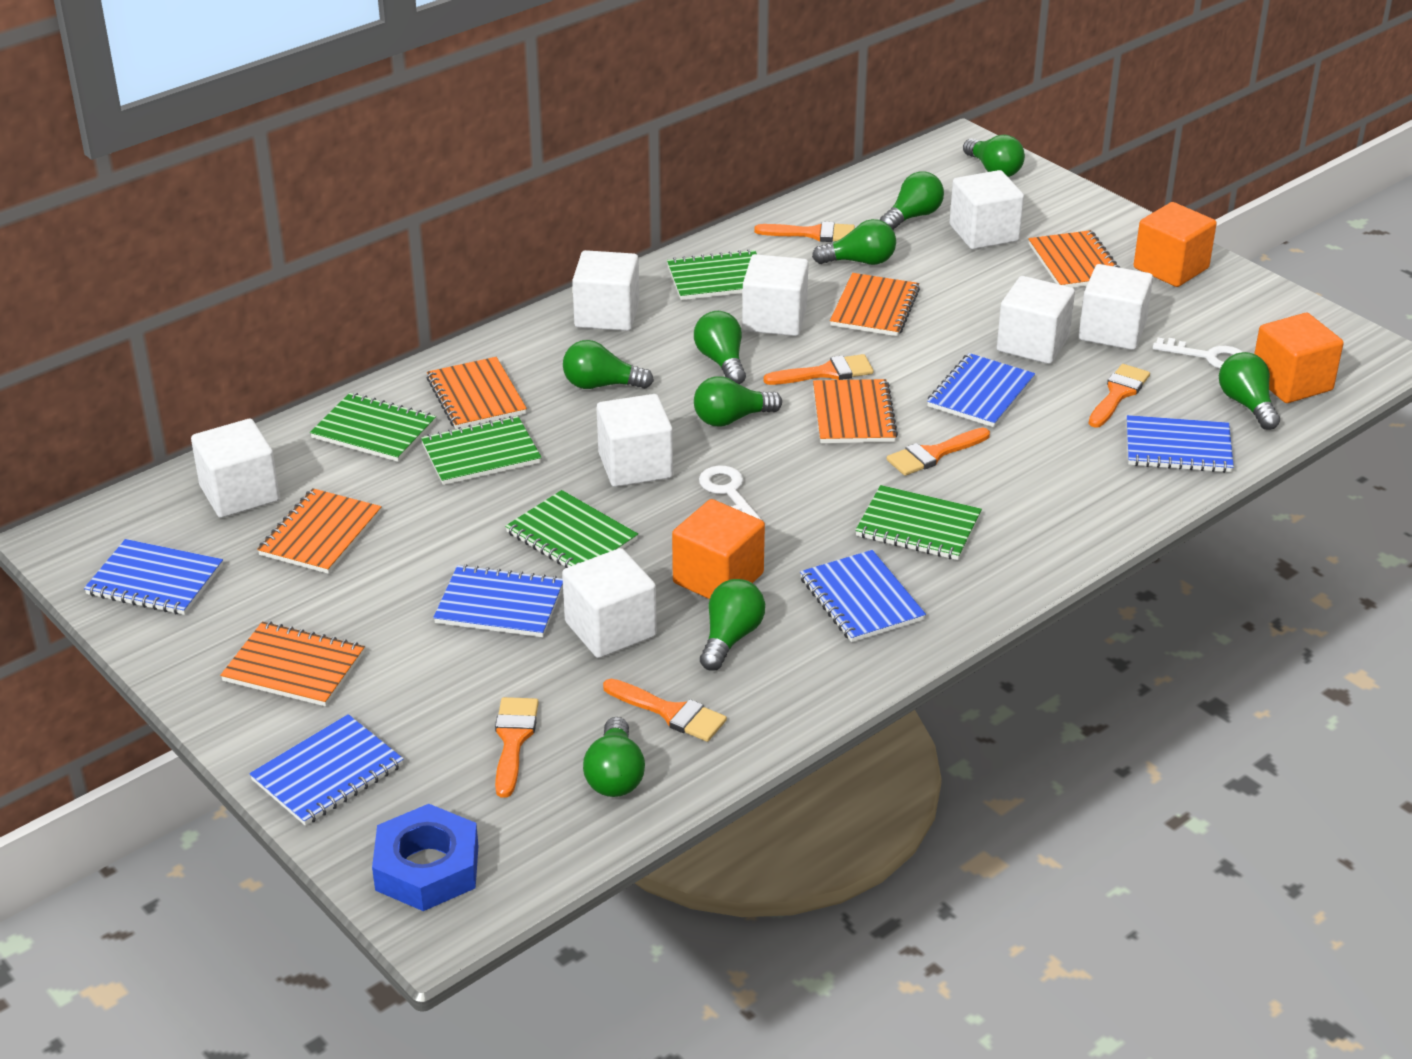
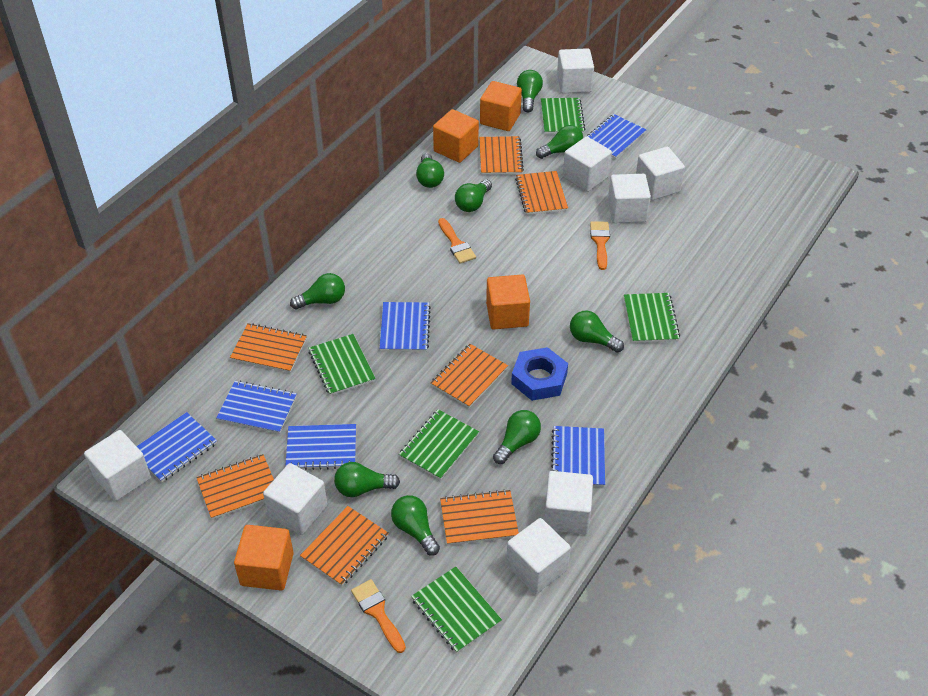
orange brush: [495,697,539,798] [603,679,727,742] [754,222,855,242] [763,354,874,385] [887,428,990,476] [1088,364,1150,428] = 6 -> [351,579,406,653] [438,218,476,264] [590,221,610,270] = 3
orange cube: [672,499,765,599] [1133,202,1217,287] [1254,313,1344,403] = 3 -> [234,525,294,591] [433,109,479,163] [480,81,522,131] [486,274,530,330] = 4
orange notebook: [220,621,365,706] [257,488,382,574] [427,357,527,429] [813,379,898,443] [830,273,920,336] [1028,230,1120,288] = 6 -> [196,454,274,520] [230,323,307,373] [300,506,389,586] [431,344,508,408] [440,489,519,545] [479,136,524,175] [515,171,568,215] = 7
white key: [699,465,762,520] [1153,338,1243,369] = 2 -> none = 0

